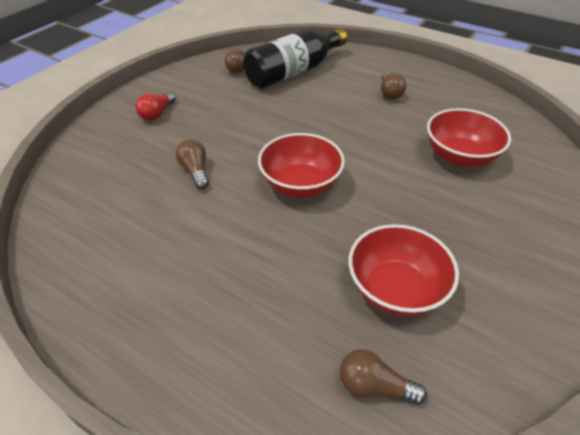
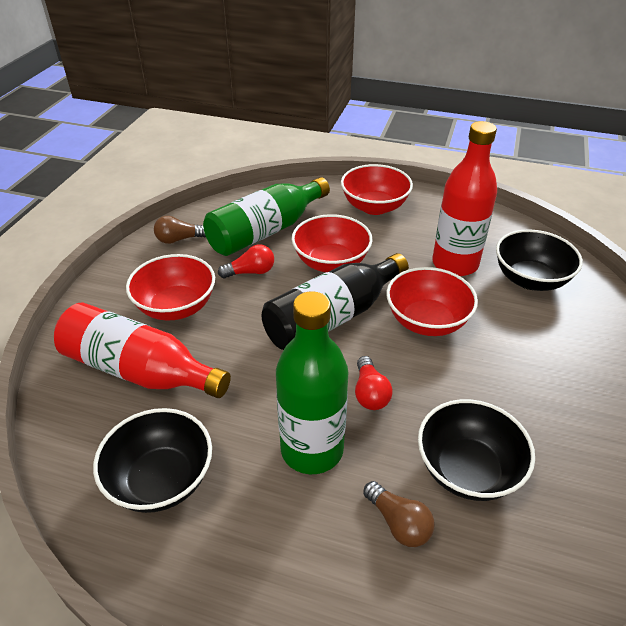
black bowl: none = 0 -> [93,408,212,513] [418,399,535,501] [496,229,583,291] = 3
brown light bulb: [176,139,209,189] [225,49,247,73] [340,349,427,405] [381,71,406,99] = 4 -> [154,216,206,244] [363,481,435,547] = 2
green bottle: none = 0 -> [203,177,330,256] [276,291,349,474] = 2
red bottle: none = 0 -> [54,303,231,398] [432,121,497,276] = 2
red bowl: [258,133,345,198] [348,224,459,316] [427,108,511,167] = 3 -> [126,254,215,320] [292,214,372,272] [341,164,413,215] [386,267,478,336] = 4
red light bulb: [135,92,176,121] = 1 -> [218,244,274,278] [355,356,393,410] = 2

